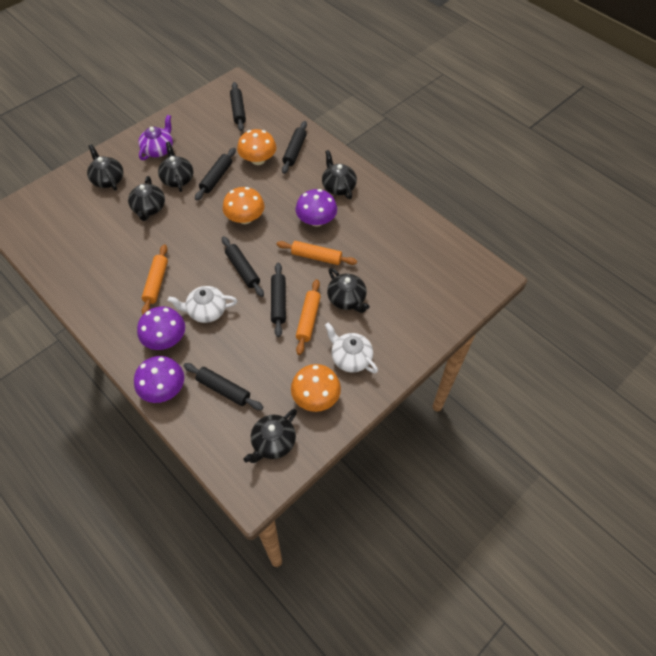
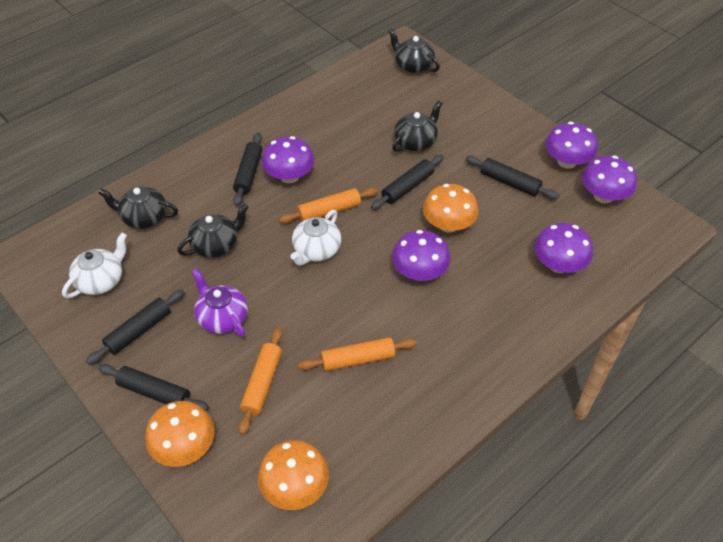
black rolling pin: [184,363,263,410] [195,148,236,200] [222,236,264,297] [230,82,246,131] [271,263,286,337] [282,121,307,174] = 6 -> [86,289,185,365] [98,364,209,411] [233,132,262,206] [371,155,444,210] [466,156,559,199] = 5
black teapot: [87,144,123,191] [128,176,165,221] [158,142,193,192] [243,409,297,463] [322,150,357,199] [327,268,370,313] = 6 -> [98,187,178,229] [177,204,249,258] [388,28,440,73] [392,100,443,152] = 4
purple mushroom: [134,356,184,403] [137,306,185,350] [296,189,337,227] = 3 -> [262,136,314,183] [392,230,450,281] [534,223,593,273] [545,122,598,169] [582,156,637,203] = 5

